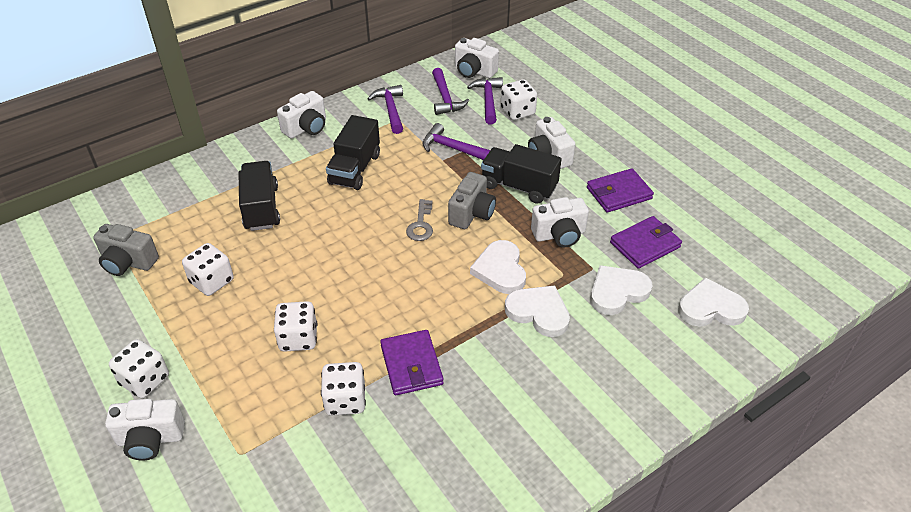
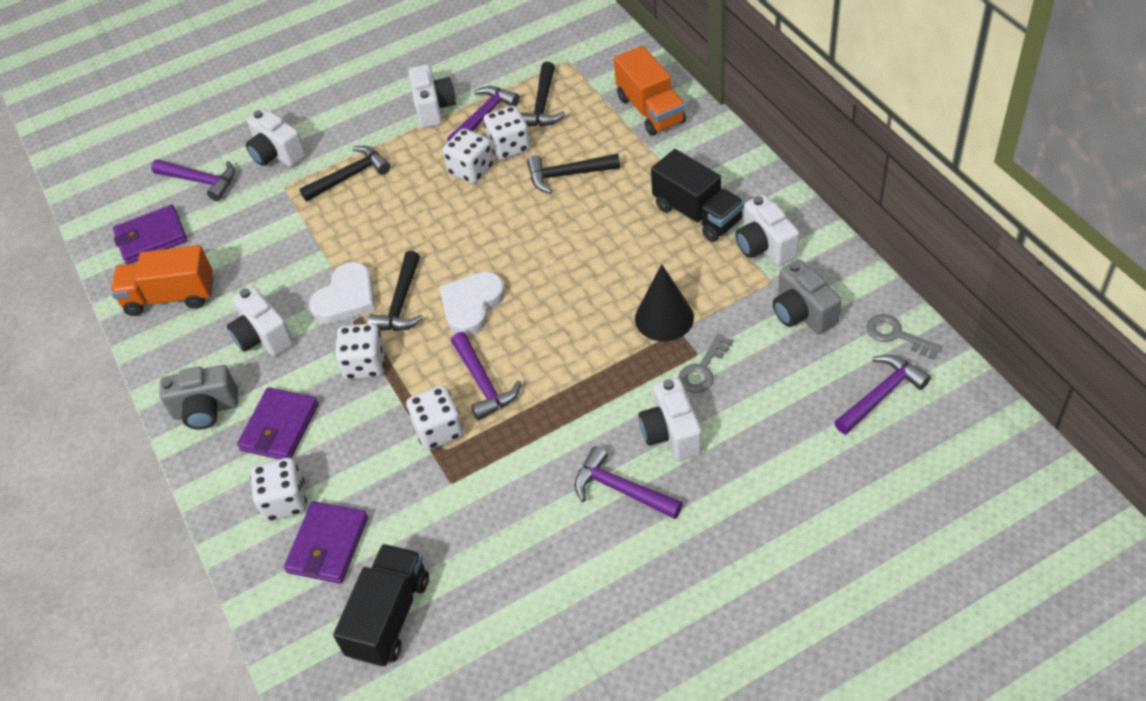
black cone: none = 0 -> [635,264,694,341] = 1
black hammer: none = 0 -> [299,146,390,202] [367,251,423,331] [520,62,566,127] [527,154,620,194] = 4
black truck: [239,161,280,231] [326,115,380,190] [481,144,561,204] = 3 -> [333,544,429,667] [651,149,744,242] = 2
grey key: [406,199,433,241] = 1 -> [679,334,733,393] [866,314,942,360] = 2
orange truck: none = 0 -> [111,245,213,316] [614,46,686,136] = 2
purple hammer: [368,85,403,134] [422,123,490,160] [432,68,469,115] [467,77,503,125] = 4 -> [151,159,235,201] [447,86,520,142] [451,332,521,421] [574,446,683,519] [834,355,931,435] = 5
white heart: [470,240,526,294] [505,285,570,337] [590,265,652,315] [678,277,749,327] = 4 -> [309,262,375,324] [439,272,505,335] = 2

